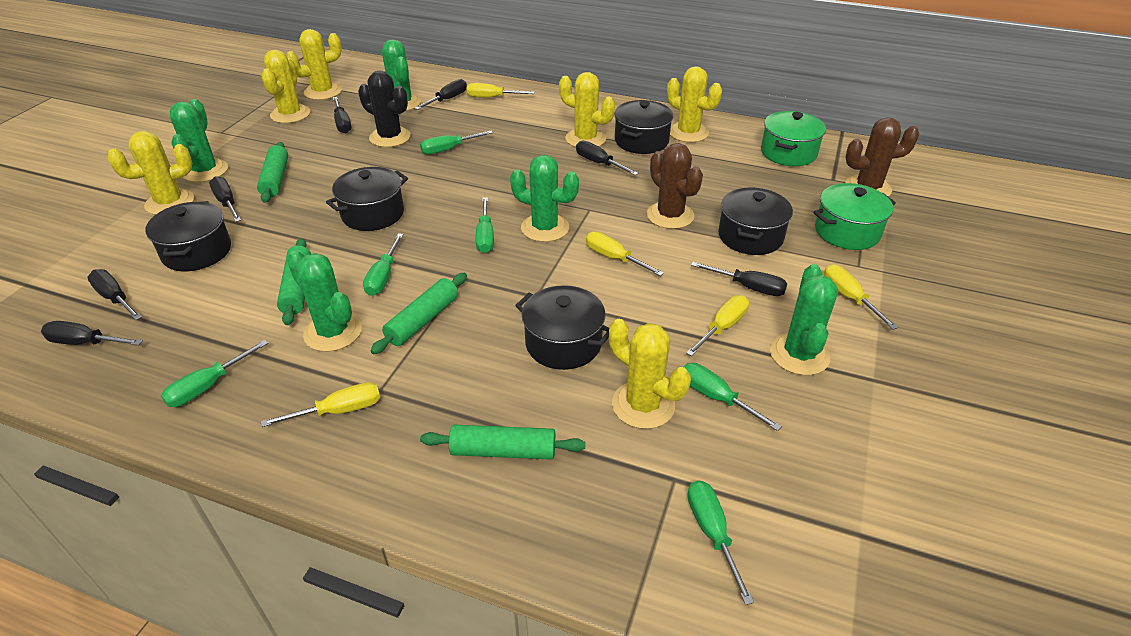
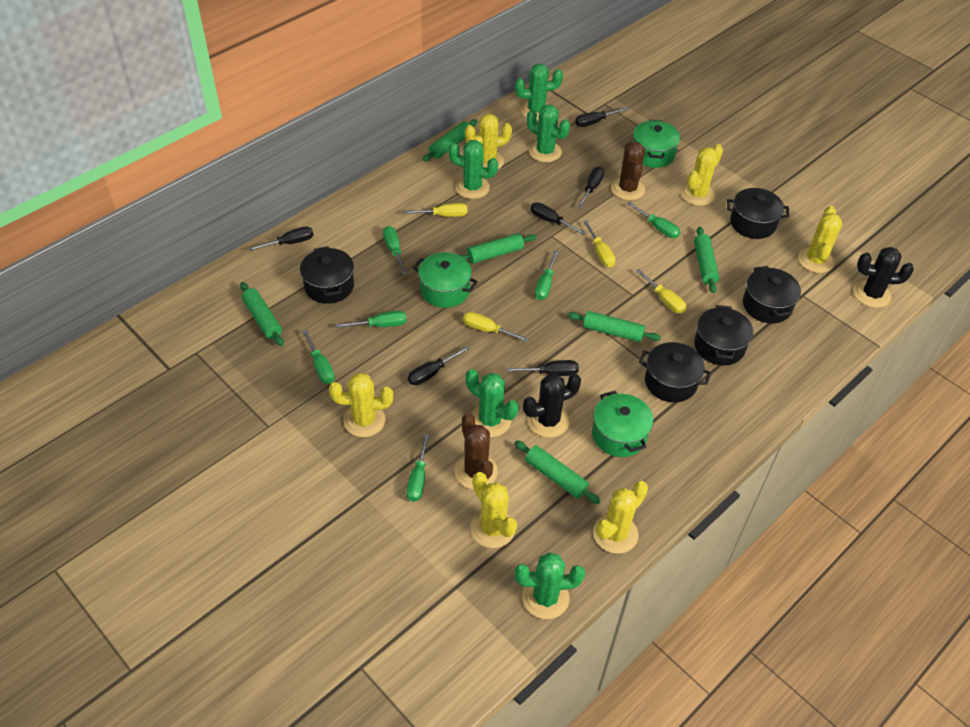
black cactus: [358,71,411,147] = 1 -> [523,374,581,438] [854,247,914,308] = 2
black screwdriver: [41,321,143,345] [87,269,142,320] [209,176,241,222] [333,97,352,133] [415,79,467,110] [576,141,639,175] [691,262,788,296] = 7 -> [248,226,313,251] [408,346,470,385] [506,360,579,376] [531,202,586,235] [575,107,628,127] [578,167,604,208] = 6
green pot: [761,111,826,166] [813,183,896,250] = 2 -> [413,252,478,308] [592,391,653,457] [633,120,680,168] = 3
green rolling pin: [257,142,288,203] [277,238,311,325] [370,273,467,354] [420,425,586,460] = 4 -> [240,282,284,346] [423,119,478,161] [460,233,537,264] [515,440,600,504] [568,311,661,342] [694,227,719,293] = 6
yellow screwdriver: [261,382,380,427] [467,83,534,98] [586,232,664,276] [686,295,749,356] [824,264,898,330] = 5 -> [404,203,467,217] [463,312,529,342] [583,220,616,267] [636,269,686,313] = 4

